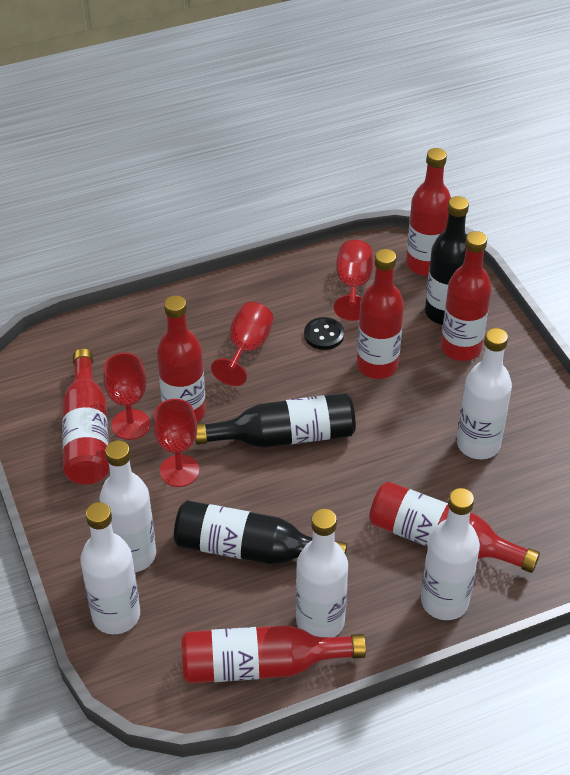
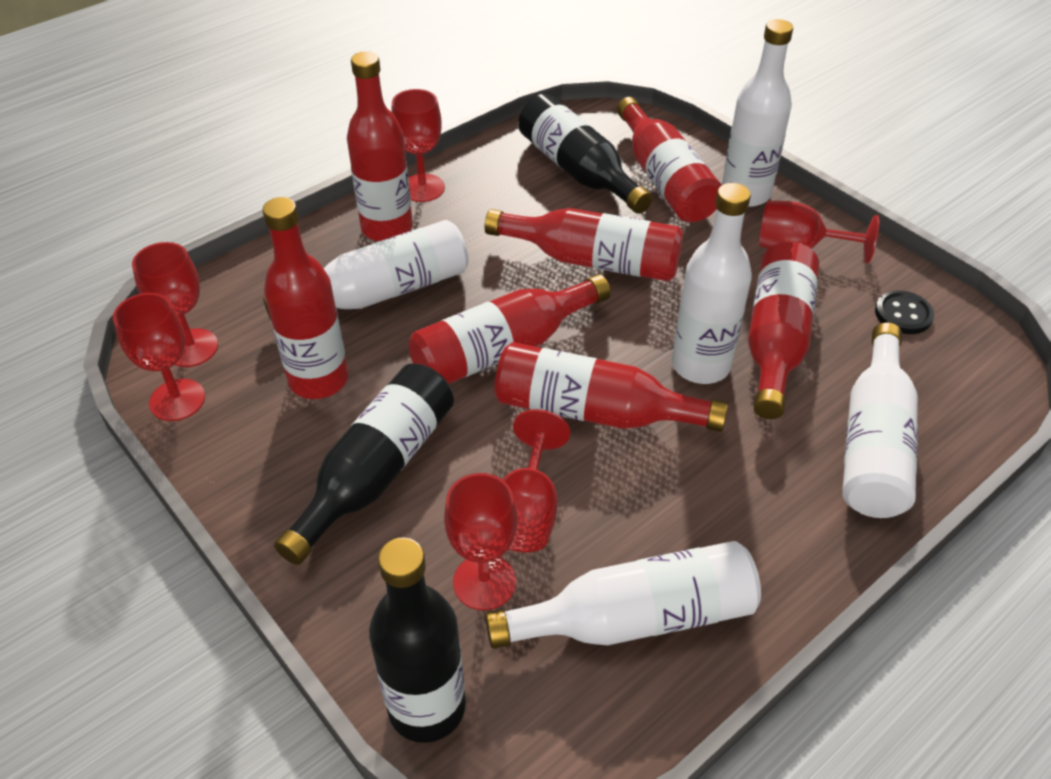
red goblet: [103,353,150,440] [153,399,199,487] [211,302,274,386] [334,240,374,321] = 4 -> [113,293,205,421] [132,242,218,367] [391,89,445,202] [444,473,517,610] [503,409,570,552] [759,201,879,263] = 6

